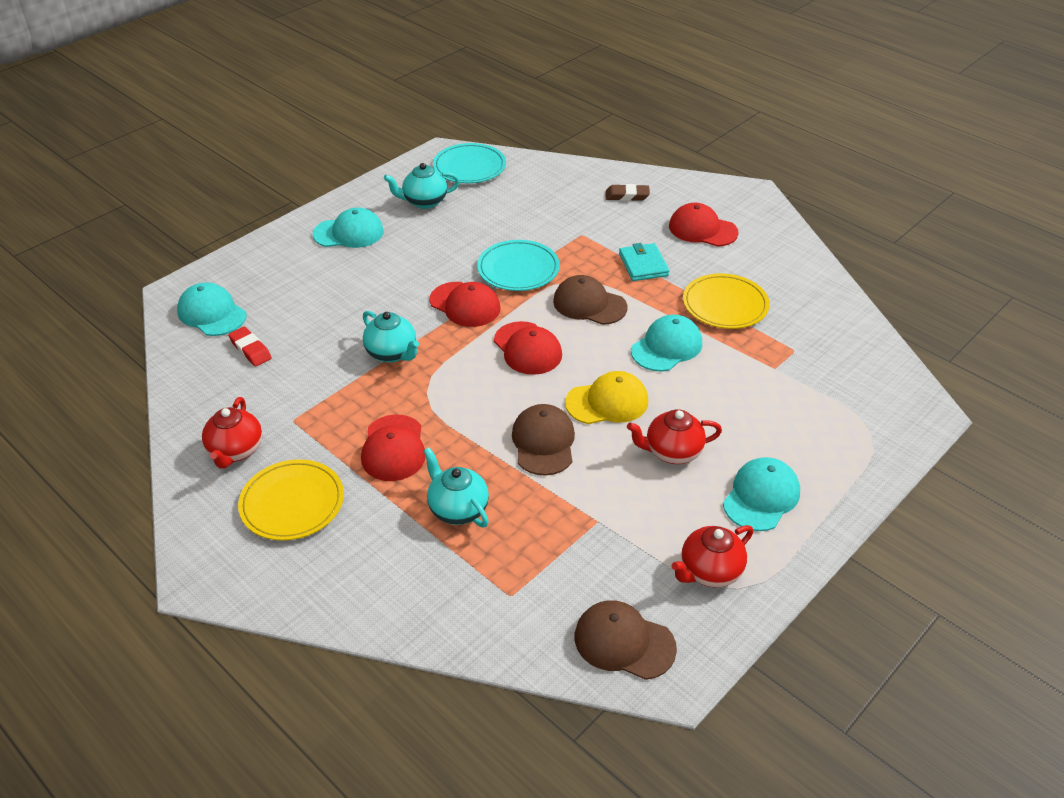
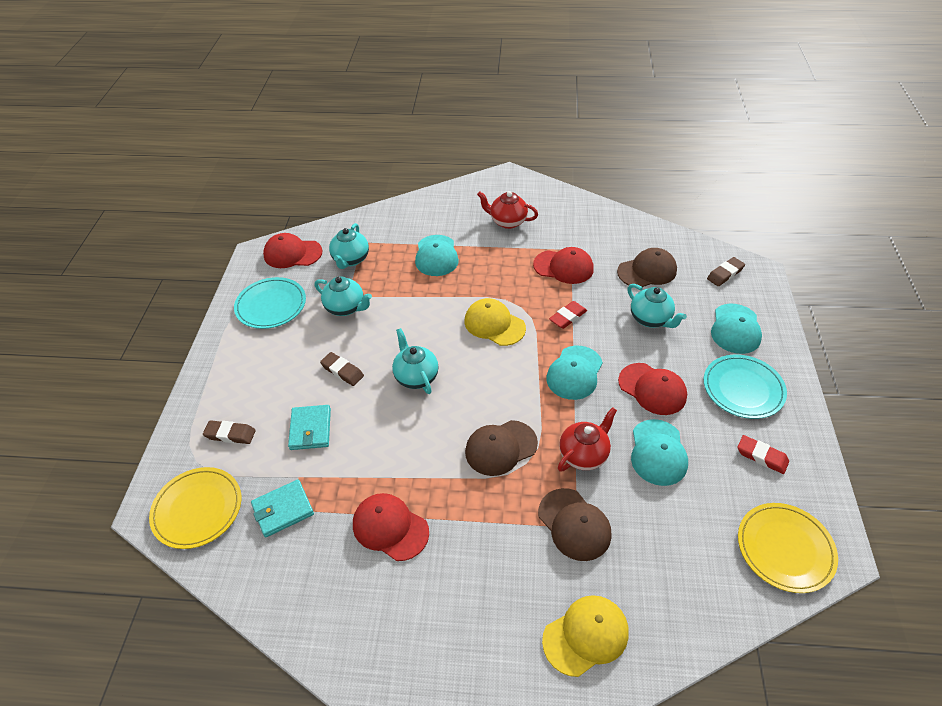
brown eraser: [605,184,650,201] = 1 -> [203,420,256,444] [320,352,364,386] [707,257,745,286] = 3
red eraser: [228,327,272,367] = 1 -> [549,301,587,329] [737,435,789,474] = 2
red teapot: [202,397,262,469] [627,409,722,464] [671,525,753,587] = 3 -> [477,191,538,229] [558,407,617,472] = 2
turquoise teapot: [363,311,419,363] [384,163,460,209] [423,447,489,527] = 3 -> [315,277,372,316] [329,223,369,269] [392,328,438,394] [627,284,687,328] = 4
turquoise wallet: [619,243,670,281] = 1 -> [251,479,314,537] [288,405,331,450] = 2
yellow cap: [565,371,648,424] = 1 -> [465,298,526,346] [542,595,629,677] = 2

